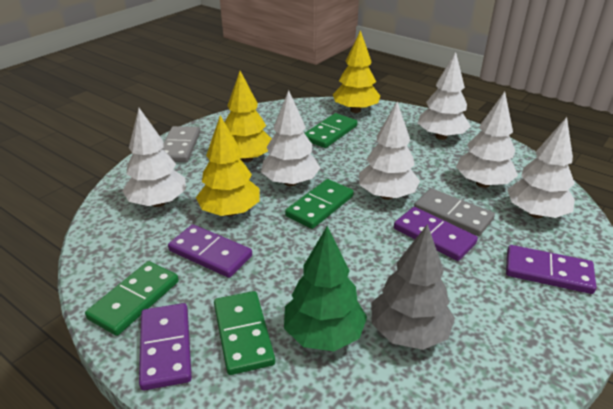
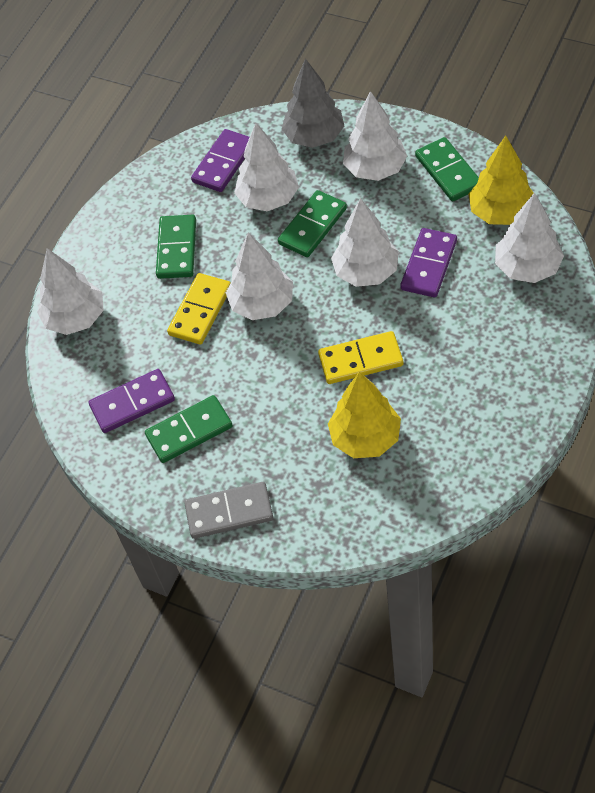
green tree: [284,226,367,351] = 1 -> none = 0
grey domino: [162,126,200,163] [414,188,495,236] = 2 -> [184,482,273,539] = 1
purple domino: [139,303,192,390] [168,224,252,278] [394,207,478,261] [506,245,596,294] = 4 -> [89,369,175,433] [191,129,250,192] [400,228,457,297] = 3
yellow domino: none = 0 -> [167,273,231,345] [318,331,403,384] = 2
yellow tree: [196,116,260,217] [225,71,272,162] [333,30,380,113] = 3 -> [328,372,401,458] [468,136,534,225] = 2

